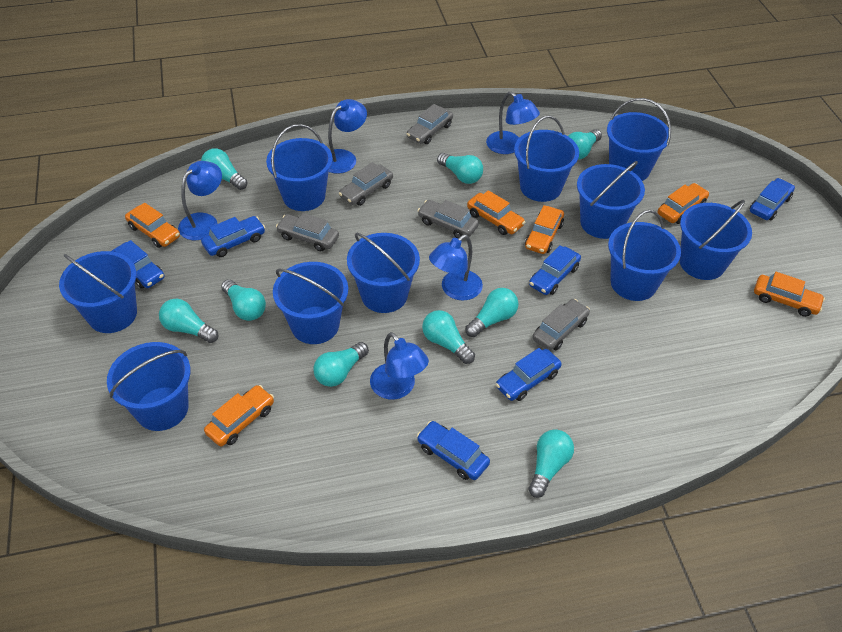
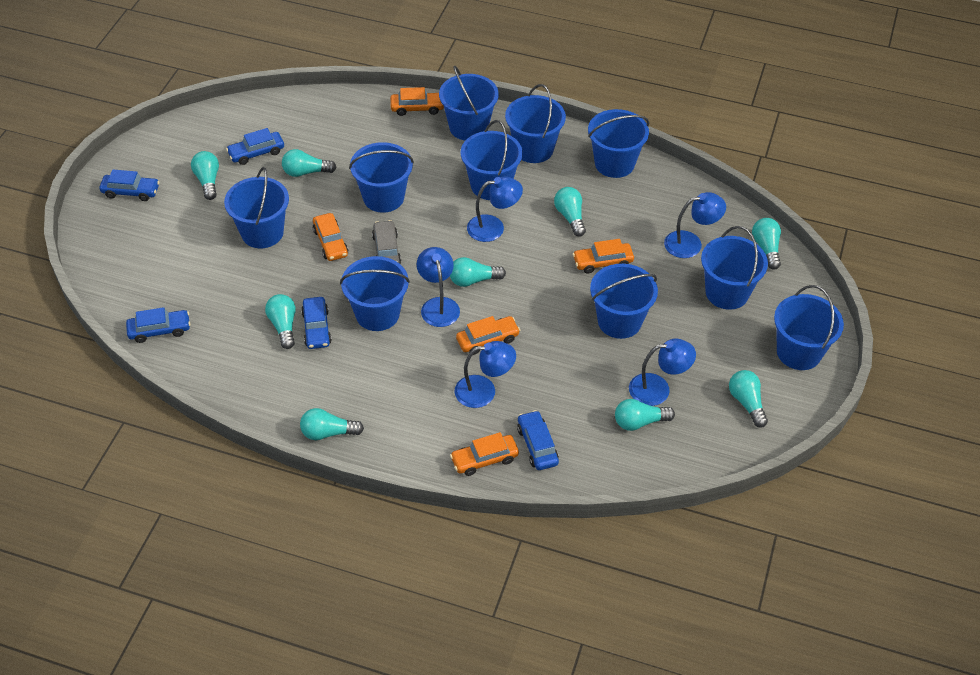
blue car: [112,240,164,289] [201,216,265,257] [417,421,490,480] [496,348,562,401] [529,245,581,295] [750,178,795,220] = 6 -> [100,170,160,201] [126,307,190,343] [226,128,284,165] [301,297,332,349] [517,410,559,470] = 5
grey car: [276,213,339,251] [339,162,393,206] [407,104,453,144] [417,200,479,238] [532,299,590,351] = 5 -> [372,220,401,264] = 1
orange car: [125,202,180,248] [204,385,274,446] [467,190,525,235] [525,205,564,254] [658,183,709,224] [754,272,825,317] = 6 -> [313,213,348,261] [390,87,444,116] [450,432,519,476] [456,316,520,355] [573,239,634,273] = 5

